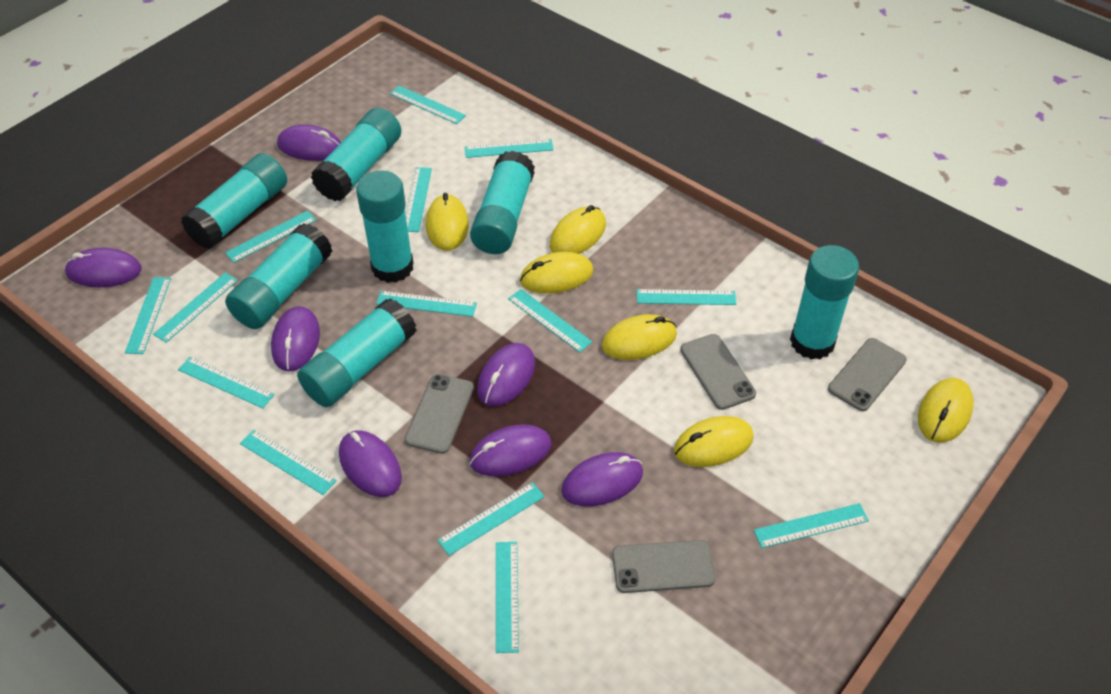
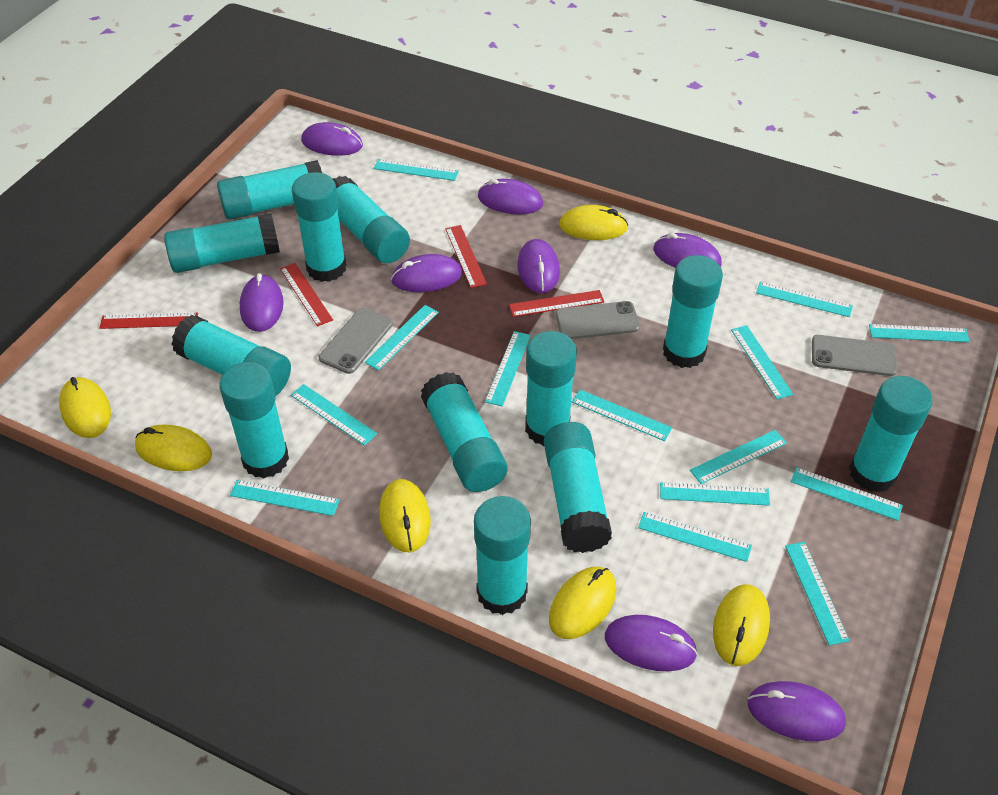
grey phone: [405,374,474,454] [612,540,715,593] [680,334,756,410] [828,338,907,411] = 4 -> [319,308,393,374] [556,301,640,339] [812,335,897,376] = 3
purple mouse: [65,248,142,287] [271,306,320,372] [277,125,341,161] [339,430,402,497] [470,425,552,477] [477,343,535,406] [561,452,643,506] = 7 -> [240,273,284,332] [301,122,363,156] [391,254,462,292] [478,179,543,215] [517,239,560,293] [605,615,698,671] [653,233,722,268] [747,681,846,741] = 8
red ruler: none = 0 -> [99,312,198,329] [280,263,333,327] [445,225,487,288] [509,290,604,317] = 4
turquoise glue stick: [181,153,287,249] [225,223,332,329] [297,298,417,407] [311,108,401,201] [356,171,414,283] [470,150,535,254] [790,245,859,360] = 7 -> [164,213,280,273] [171,315,291,396] [217,160,322,220] [219,362,289,478] [292,172,346,282] [333,176,410,263] [421,372,508,492] [474,496,531,615] [525,331,577,446] [544,422,612,553] [663,255,723,368] [849,376,933,492] = 12

